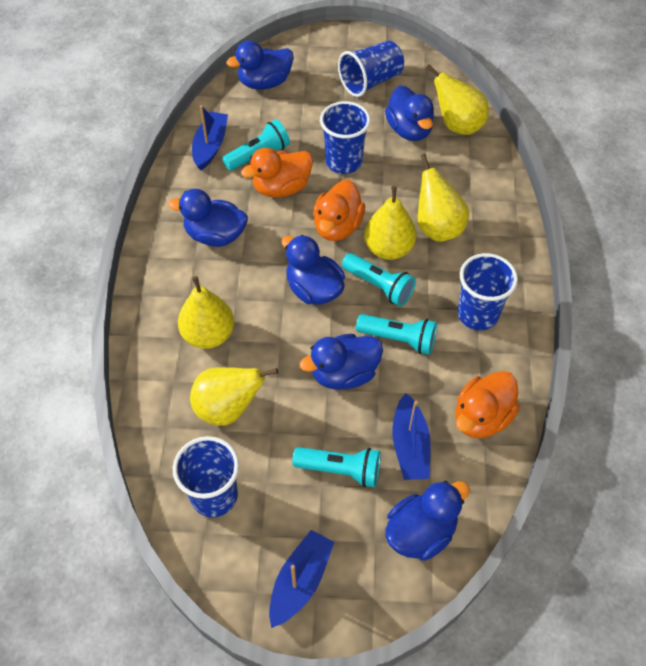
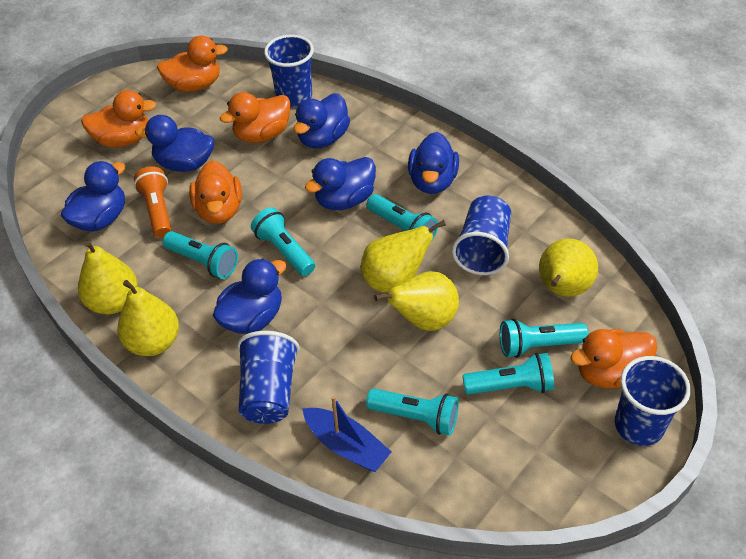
blue boat: [192,105,228,170] [269,530,334,628] [392,393,431,480] = 3 -> [302,396,391,472] = 1
orange duck: [241,148,313,198] [313,180,365,241] [455,371,520,438] = 3 -> [81,90,157,147] [157,36,228,92] [189,160,242,224] [220,92,291,143] [570,329,657,388] = 5
orange flashlight: none = 0 -> [134,166,172,238] = 1
turquoise flashlight: [222,119,290,171] [292,447,381,488] [342,253,416,306] [356,314,437,355] = 4 -> [163,231,238,279] [251,207,315,276] [366,388,459,435] [367,194,438,240] [462,353,554,395] [500,319,589,358] = 6

